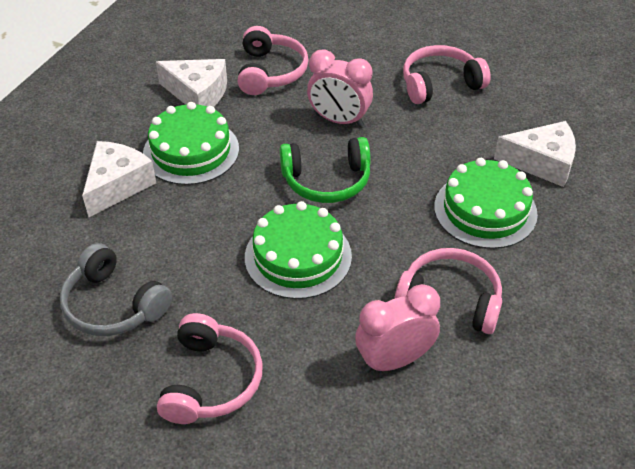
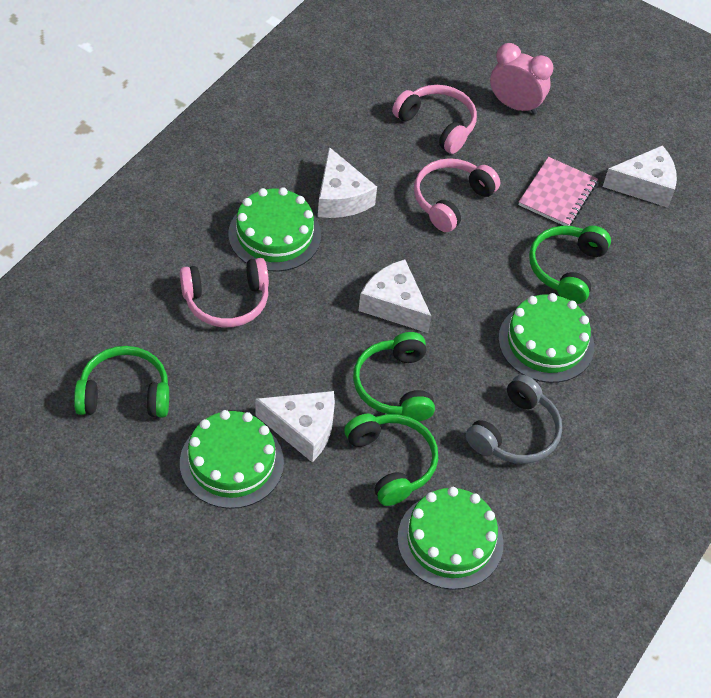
green cake: [143,102,239,185] [245,201,352,299] [434,158,538,249] = 3 -> [180,410,284,509] [228,187,321,272] [397,487,503,590] [498,293,594,383] = 4
green headphones: [280,137,371,203] = 1 -> [74,346,169,417] [344,414,438,506] [353,332,435,421] [529,226,611,304] = 4
pink clock: [307,49,373,127] [355,284,440,373] = 2 -> [490,43,553,115] = 1
pink headphones: [157,313,263,424] [238,26,309,95] [394,248,502,334] [403,45,491,104] = 4 -> [180,258,269,327] [392,85,477,154] [414,158,500,232] = 3
pink notebook: none = 0 -> [519,157,598,226] = 1
white cheese: [82,141,156,217] [156,59,227,107] [494,121,576,187] = 3 -> [255,391,335,462] [318,147,377,218] [359,259,431,333] [603,145,677,208] = 4

